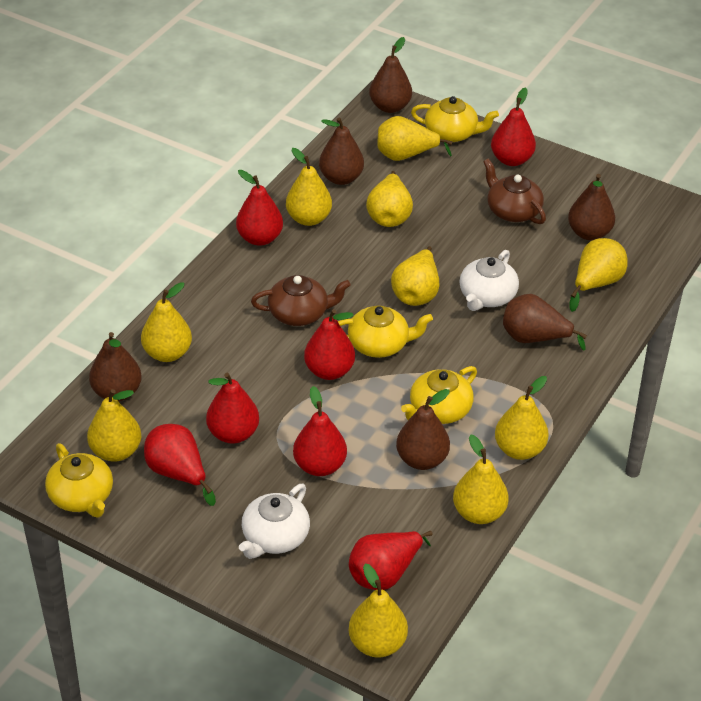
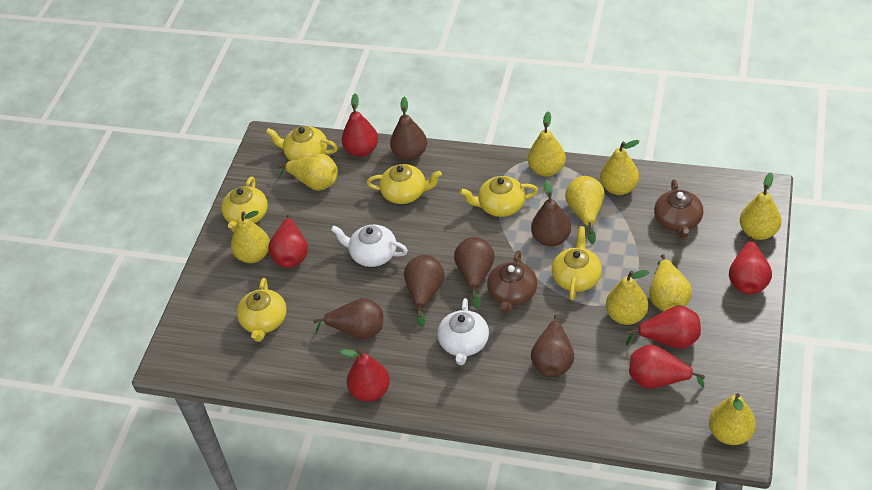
red pear: [144,424,216,506] [206,373,259,444] [236,170,283,246] [293,386,347,476] [304,309,355,380] [349,531,432,590] [491,87,536,166] = 7 -> [268,214,308,268] [340,349,390,402] [341,93,378,157] [626,305,701,349] [629,344,705,389] [729,236,772,294] = 6
yellow pear: [87,389,141,462] [141,282,192,362] [286,148,332,226] [349,564,408,658] [366,171,413,227] [377,116,452,161] [391,246,440,306] [453,435,509,524] [495,376,549,460] [569,238,628,312] = 10 -> [231,211,270,263] [277,153,338,191] [528,111,566,176] [565,176,605,244] [600,140,640,195] [606,270,649,325] [649,254,692,311] [709,393,756,445] [740,173,781,240] = 9
yellow teapot: [45,443,113,518] [338,305,433,358] [401,366,477,424] [411,96,499,142] = 4 -> [221,177,268,232] [237,278,287,342] [266,126,338,161] [367,164,442,204] [460,176,538,217] [552,226,602,300] = 6

